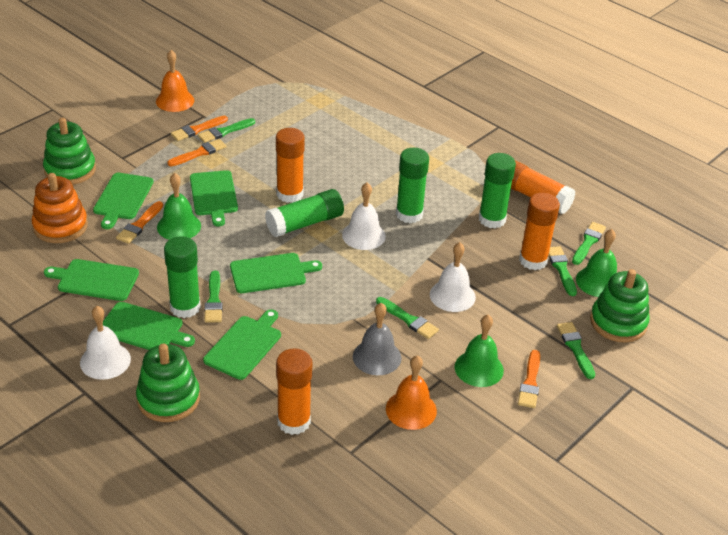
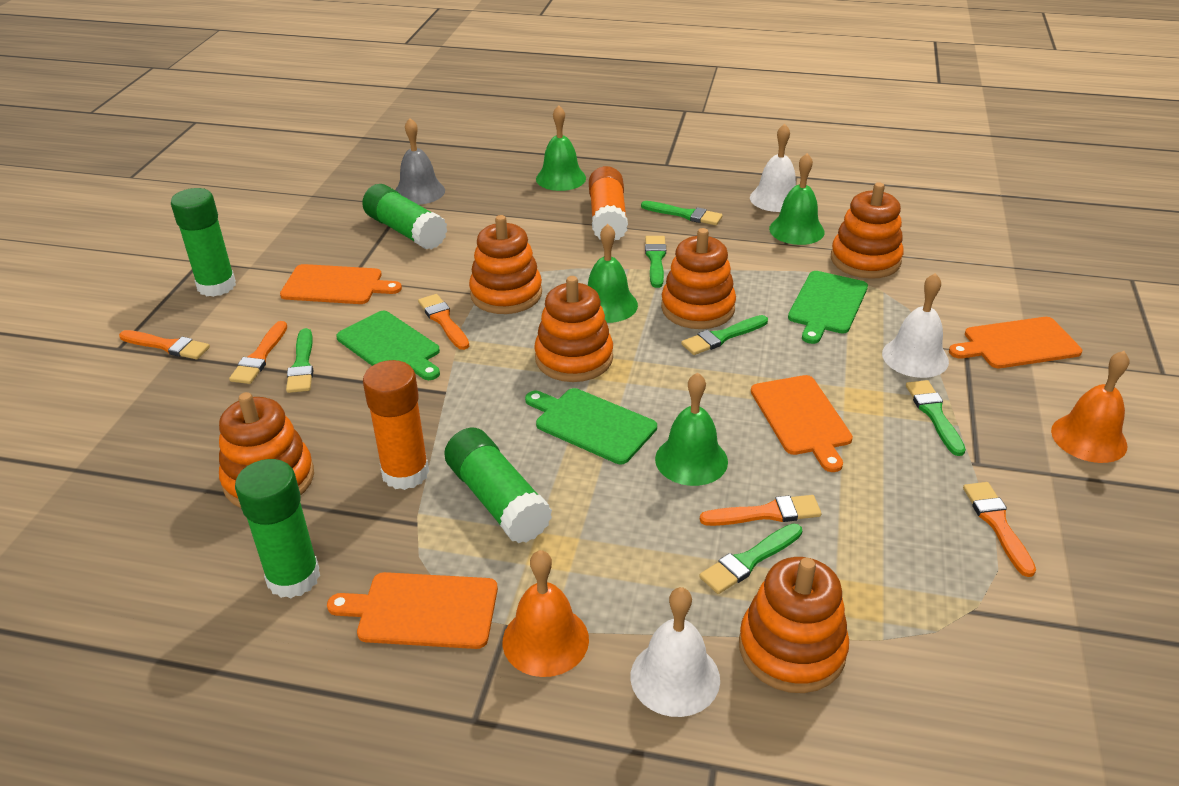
green bell: [157,173,201,240] [455,315,504,387] [576,229,617,297] = 3 -> [536,105,586,191] [588,224,638,323] [655,372,728,486] [769,153,825,245] = 4
green cutting board: [44,259,139,301] [93,173,154,229] [103,302,195,350] [190,170,238,226] [203,309,281,380] [230,253,322,293] = 6 -> [336,311,440,380] [525,388,657,464] [788,271,868,344] = 3
green stacking toy: [43,117,96,185] [136,343,200,422] [590,269,650,343] = 3 -> none = 0
orange brush: [116,201,163,244] [167,139,227,166] [171,116,228,141] [518,350,540,408] = 4 -> [119,330,210,359] [229,321,287,384] [418,294,469,350] [700,495,821,526] [963,482,1036,577] = 5
orange cutting board: none = 0 -> [280,264,402,304] [327,572,498,649] [751,375,853,472] [949,317,1082,368] = 4
orange glue stick: [276,128,305,203] [276,348,312,435] [511,160,576,214] [519,193,560,270] = 4 -> [363,360,429,490] [589,166,628,241] = 2
orange stacking toy: [31,173,88,243] = 1 -> [219,392,314,508] [469,215,542,314] [534,276,613,382] [661,228,736,329] [739,557,849,693] [831,182,904,279] = 6

